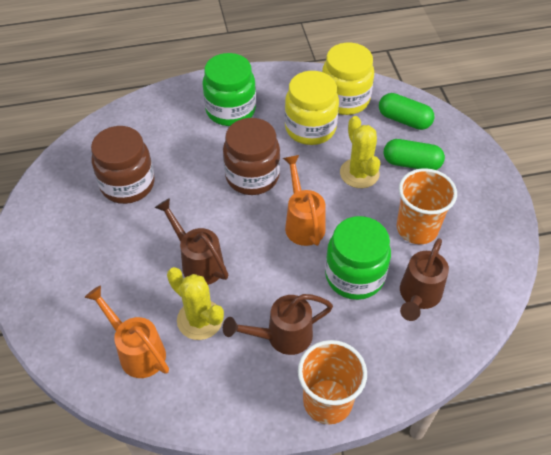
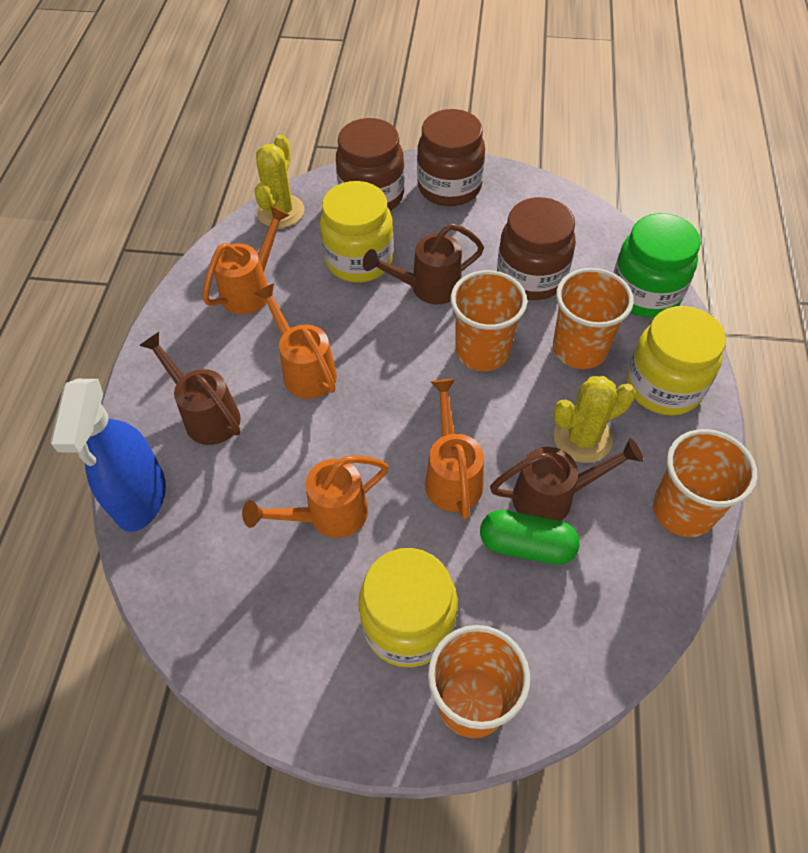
blue spray bottle: none = 0 -> [50,379,166,532] = 1
brown jar: [91,126,155,204] [223,118,280,195] = 2 -> [336,118,405,211] [417,109,485,206] [497,197,576,300] = 3
green capsule: [379,93,434,130] [384,139,445,170] = 2 -> [480,510,580,565] = 1
green jar: [203,53,256,126] [325,216,391,300] = 2 -> [613,213,701,318] = 1
orange cup: [298,340,367,424] [397,168,457,244] = 2 -> [428,625,530,738] [450,270,527,371] [553,268,634,369] [653,429,758,537] = 4
orange watering can: [84,285,169,378] [283,155,325,246] = 2 -> [202,205,289,314] [242,455,389,538] [254,283,337,399] [425,379,484,520] = 4
yellow jar: [285,71,339,145] [322,43,374,115] = 2 -> [320,181,394,282] [358,548,457,667] [627,306,726,416] = 3

